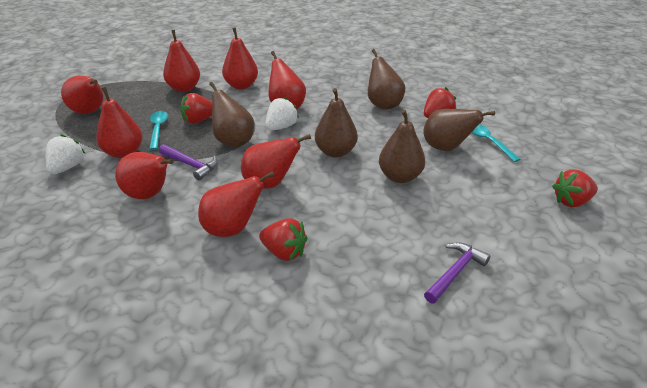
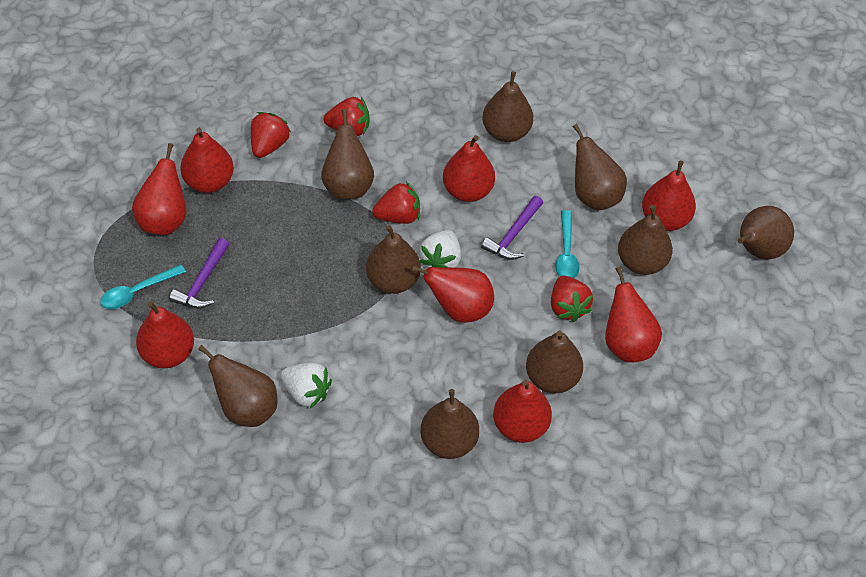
brown pear: [209,82,254,148] [315,88,358,158] [368,49,405,110] [379,110,425,183] [423,109,495,151] = 5 -> [198,345,277,427] [321,109,374,199] [366,225,421,294] [421,389,479,459] [482,71,533,142] [526,331,583,393] [573,124,627,210] [618,205,673,275] [738,206,794,259] = 9

